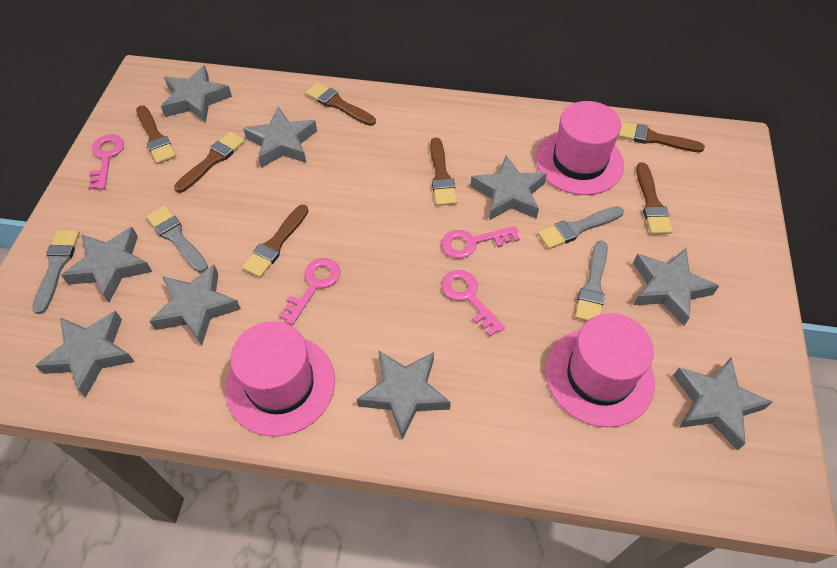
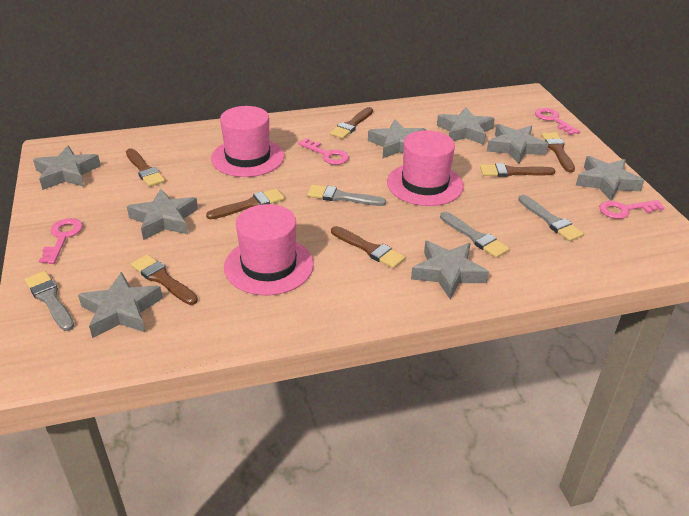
grey star: [35,311,135,397] [61,227,152,302] [149,265,241,345] [161,65,232,123] [243,107,317,168] [357,350,451,440] [470,155,547,220] [633,248,719,326] [673,357,772,450] = 9 -> [33,146,101,190] [78,272,163,338] [127,189,198,240] [368,120,426,158] [411,241,489,300] [437,107,495,145] [487,124,549,164] [576,156,644,201] = 8

